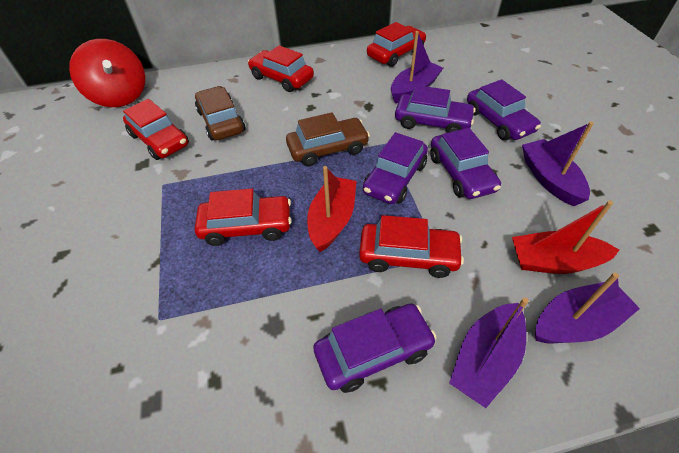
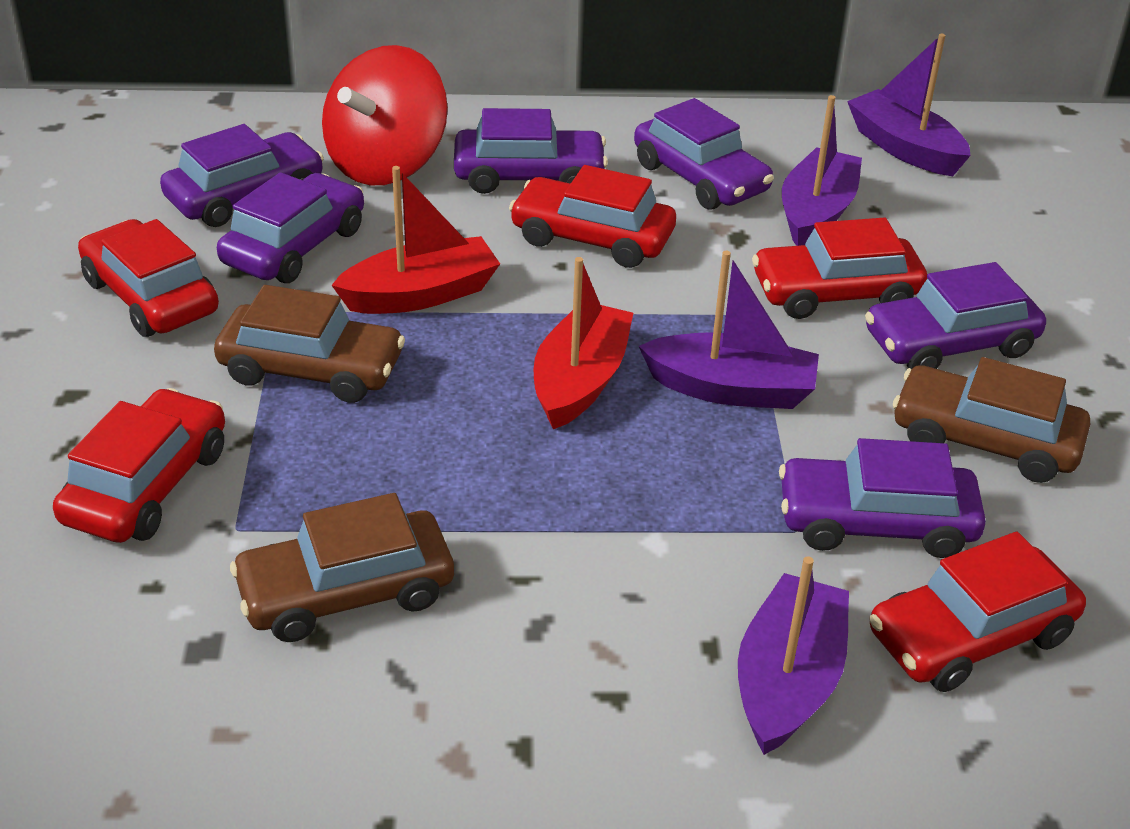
brown car: [195,86,245,141] [286,112,370,166] = 2 -> [214,285,405,403] [230,493,454,642] [893,357,1090,483] = 3
purple car: [313,303,437,393] [363,132,428,204] [395,85,476,133] [430,128,501,199] [467,79,541,141] = 5 -> [160,124,324,227] [217,172,364,283] [454,108,608,194] [634,98,774,210] [779,438,986,558] [865,262,1046,369] = 6

